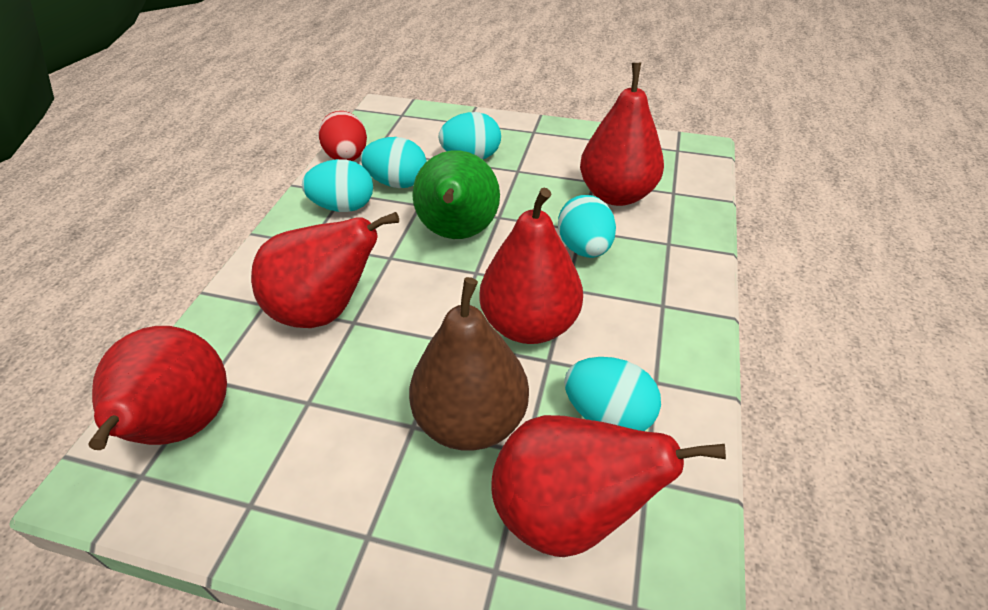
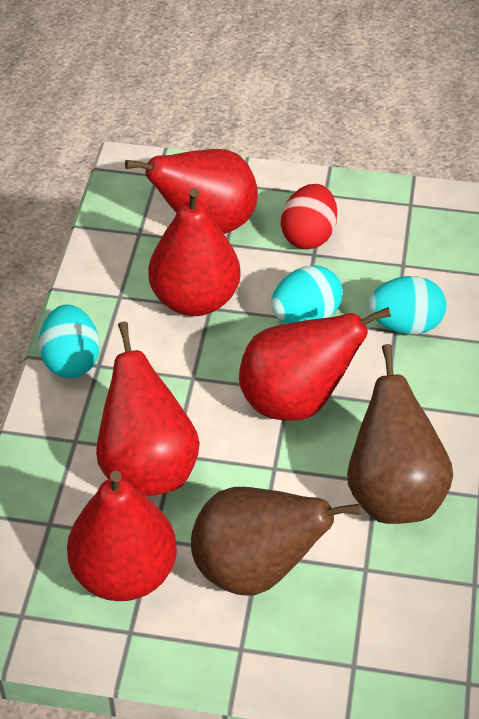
brown pear: [409,277,529,451] = 1 -> [191,487,361,596] [347,344,453,524] = 2
green pear: [412,150,500,239] = 1 -> none = 0
turquoise egg: [302,159,373,212] [361,137,427,188] [438,112,501,159] [558,195,616,258] [564,357,661,431] = 5 -> [39,304,100,378] [271,265,343,324] [368,276,446,335] = 3

